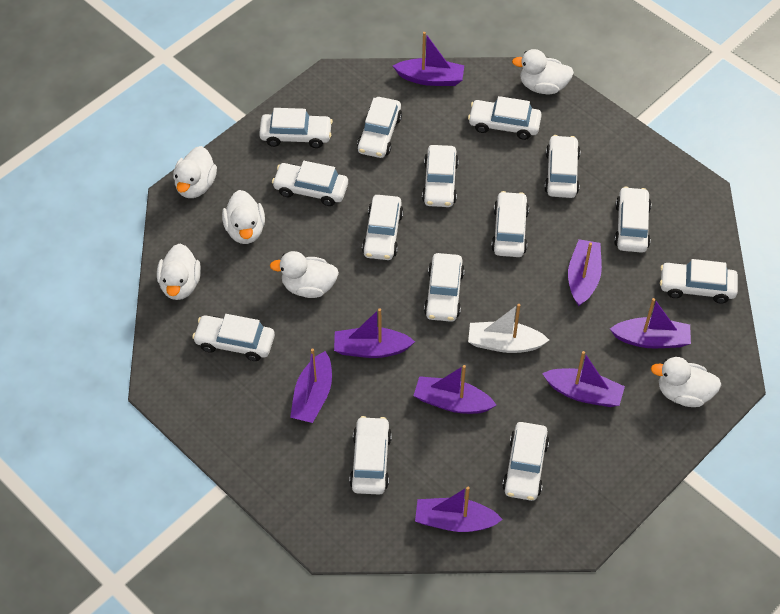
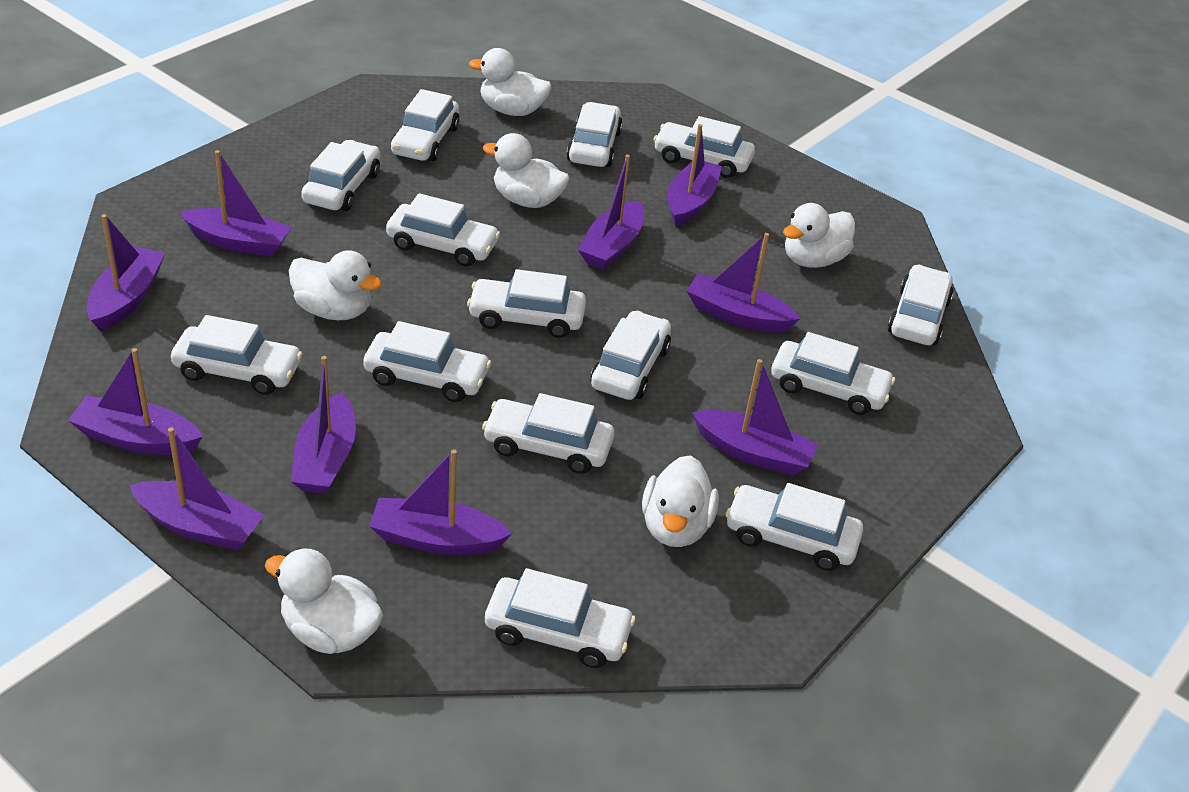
purple boat: [290,348,332,423] [334,308,415,358] [393,32,464,86] [414,365,496,414] [415,487,503,532] [542,351,625,407] [568,239,602,306] [610,298,691,348] = 8 -> [68,348,203,455] [87,214,165,331] [129,427,264,550] [180,150,292,257] [291,356,356,494] [369,449,513,555] [578,155,644,270] [668,124,722,226] [687,233,800,333] [692,359,819,475] = 10
white boat: [468,304,549,353] = 1 -> none = 0

